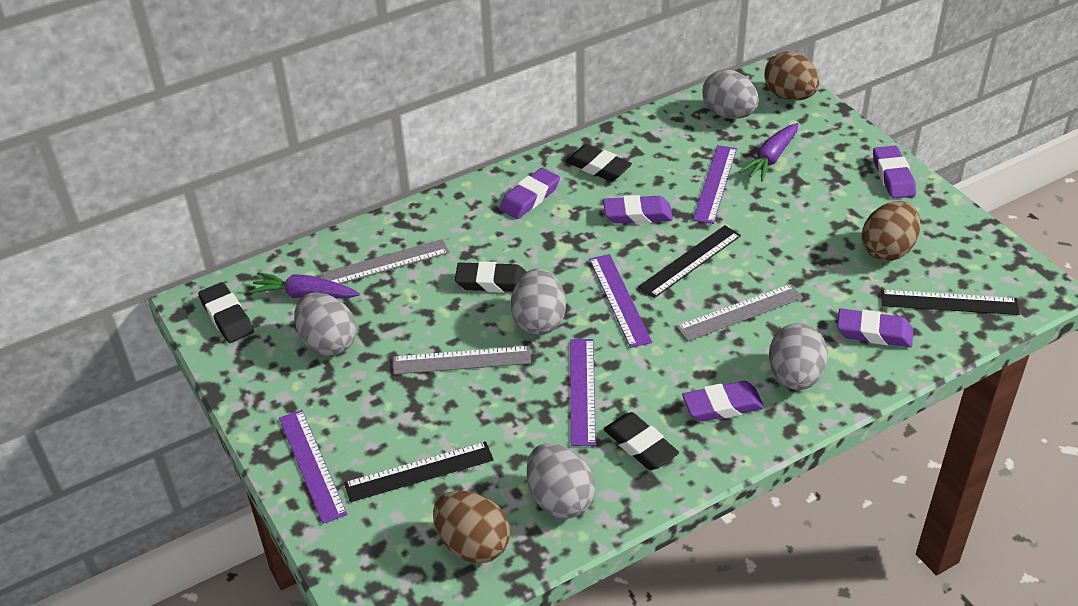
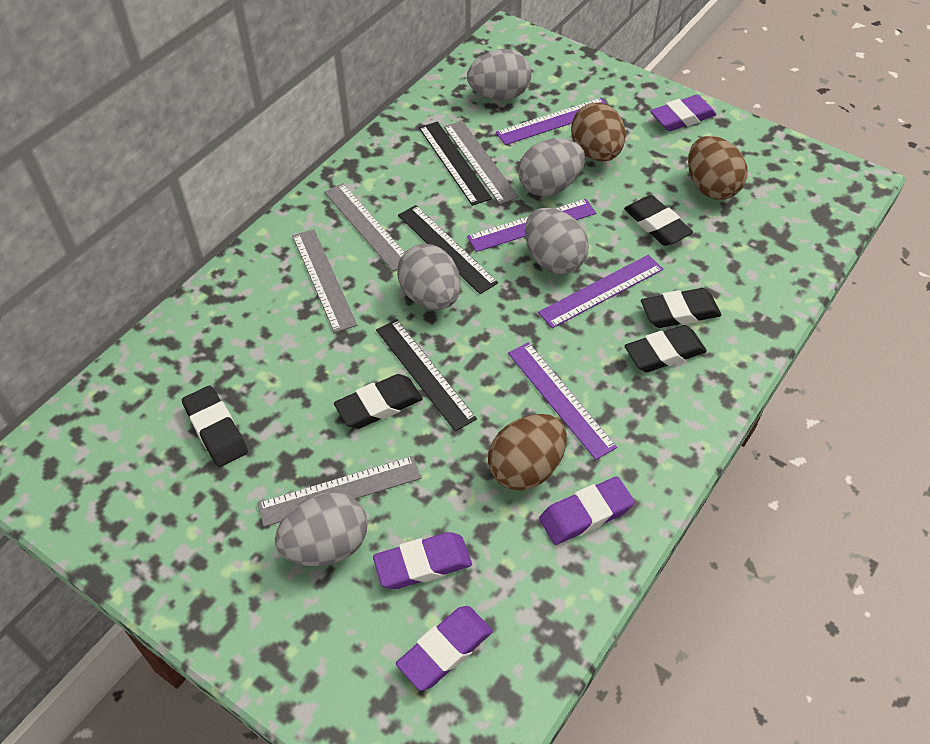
black eraser: [198,282,254,343] [455,261,526,293] [566,144,632,181] [604,412,679,470] = 4 -> [182,386,248,467] [334,374,423,429] [624,195,693,246] [625,325,707,372] [641,288,721,328] = 5
grey ruler: [321,239,449,284] [393,346,531,374] [676,284,803,342] = 3 -> [257,456,421,527] [292,229,357,333] [324,183,405,272] [444,121,519,205] = 4
purple carrot: [249,272,360,299] [738,123,799,182] = 2 -> none = 0
purple eraser: [499,168,560,219] [603,195,673,224] [682,381,764,422] [837,308,913,347] [873,146,916,198] = 5 -> [373,532,472,589] [396,606,493,691] [539,476,635,545] [650,95,717,131] = 4

